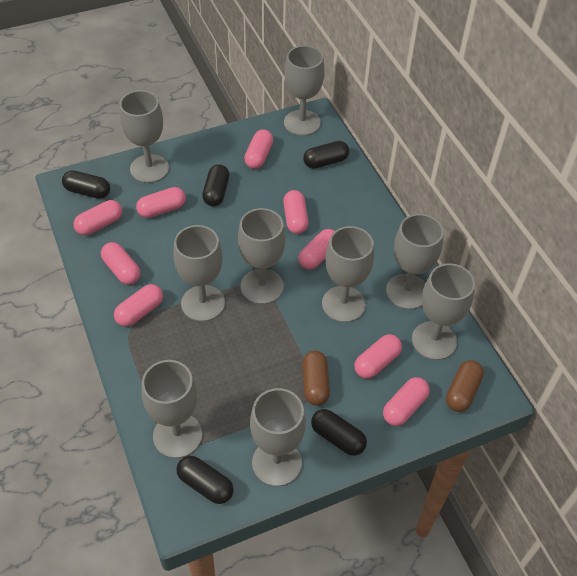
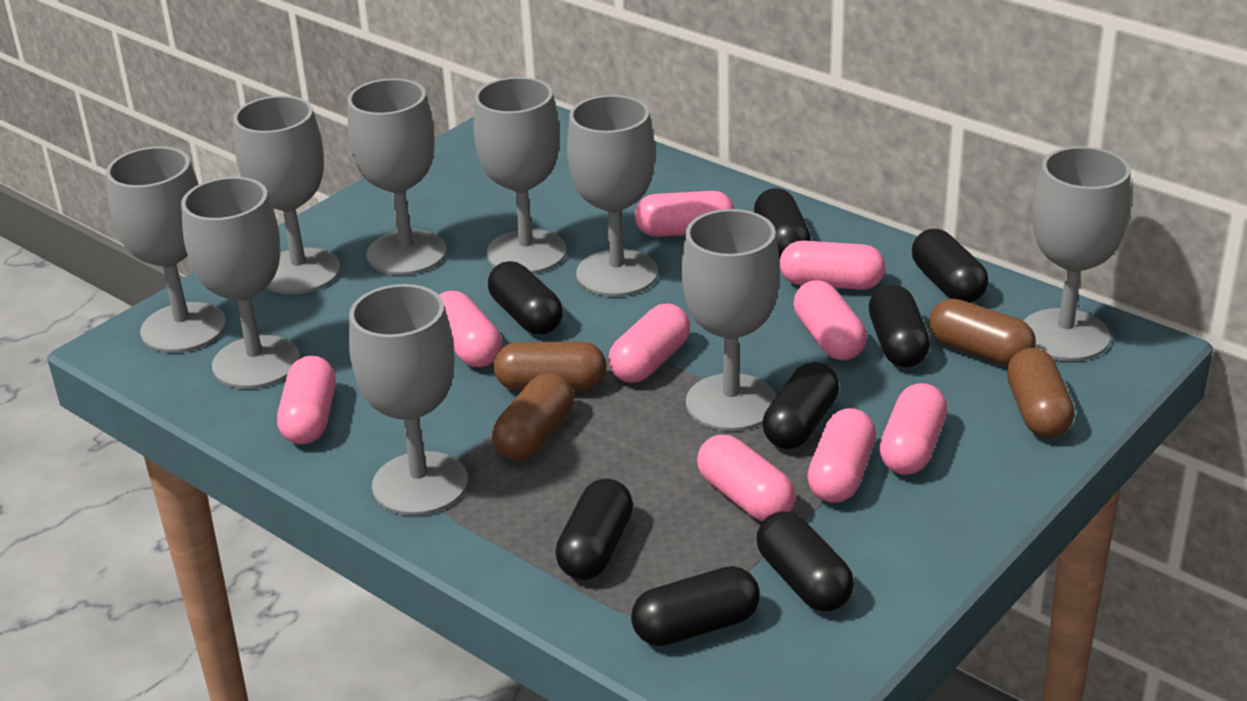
black capsule: [62,170,110,199] [176,456,234,504] [202,164,229,206] [303,141,349,169] [311,409,367,456] = 5 -> [488,261,563,335] [555,479,633,580] [631,566,760,646] [754,188,811,259] [756,511,854,611] [763,362,839,449] [869,284,930,367] [912,229,988,303] = 8
brown capsule: [302,351,330,406] [446,360,484,412] = 2 -> [492,372,574,460] [494,342,606,391] [929,299,1036,366] [1007,348,1075,438] = 4

